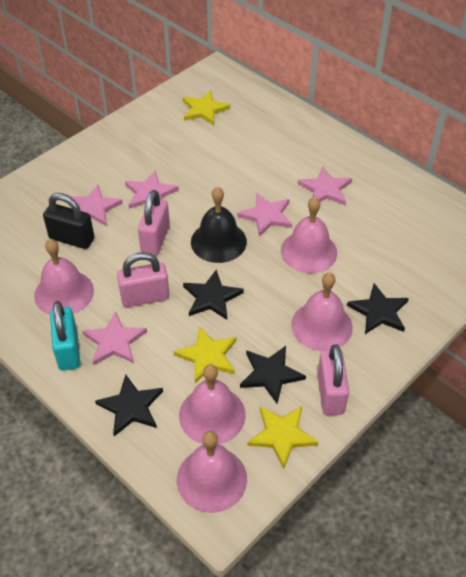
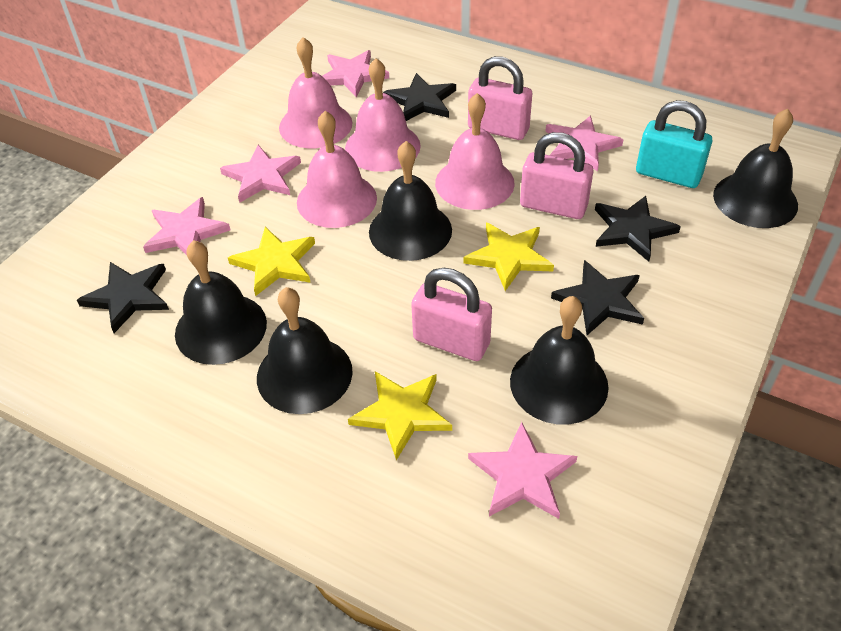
black bell: [191,187,247,263] = 1 -> [175,240,267,365] [257,287,353,414] [369,141,452,261] [510,296,609,425] [713,108,798,228] = 5
black padlock: [43,193,95,249] = 1 -> none = 0
pink bell: [34,239,94,315] [177,431,247,513] [179,364,246,444] [281,197,337,273] [291,273,353,351] = 5 -> [279,37,353,148] [297,111,377,228] [345,58,421,172] [435,93,515,210] = 4

